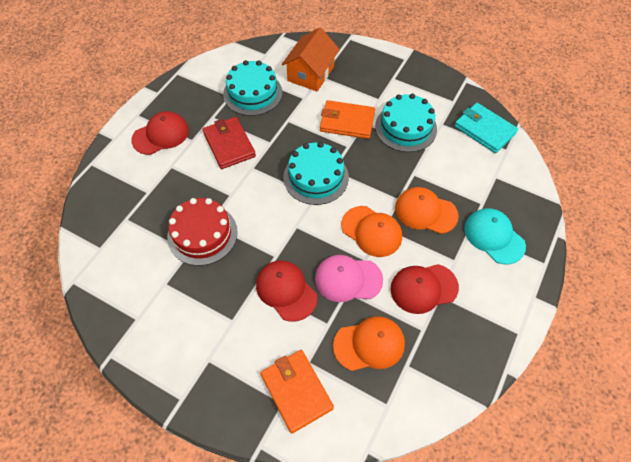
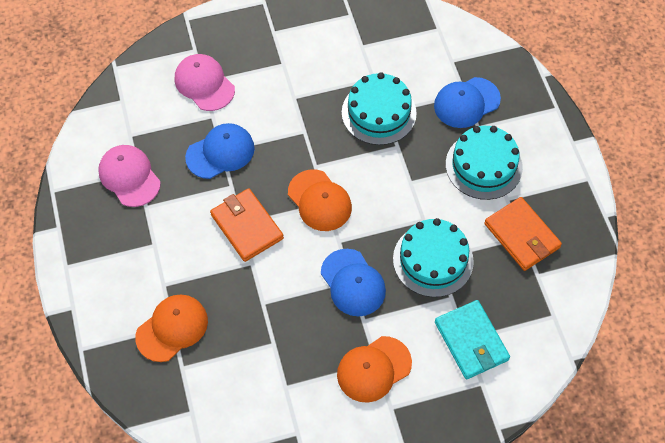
blue cap: none = 0 -> [185,123,255,179] [321,249,386,316] [434,77,501,128] = 3
orange house: [282,27,340,92] = 1 -> none = 0
pink cap: [315,255,383,302] = 1 -> [98,145,161,207] [175,54,235,111] = 2
red cake: [167,198,238,266] = 1 -> none = 0
red cap: [131,111,189,155] [256,260,317,322] [391,264,459,314] = 3 -> none = 0
red wallet: [203,117,256,169] = 1 -> none = 0
turquoise cap: [464,208,526,264] = 1 -> none = 0

